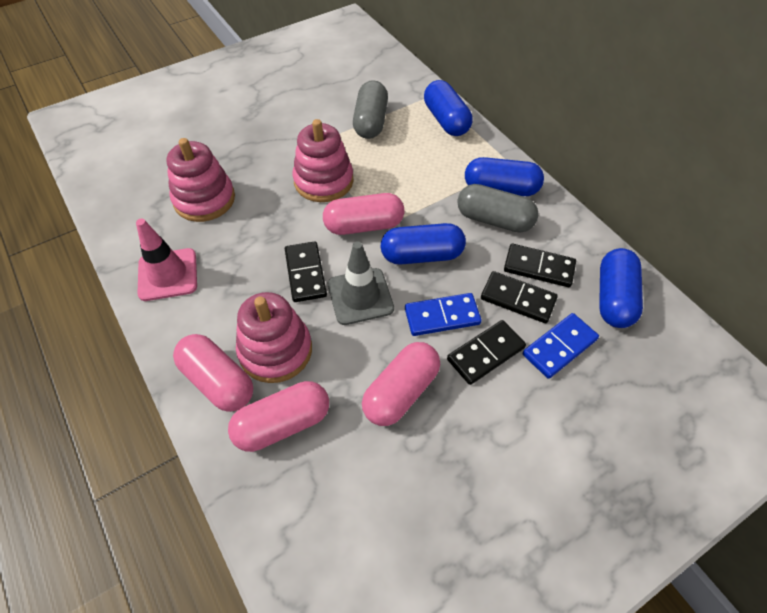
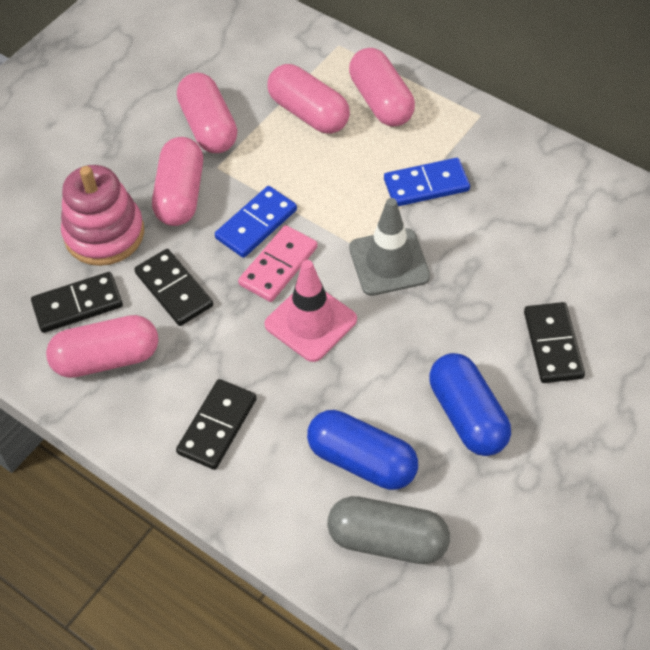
blue capsule: [381,223,466,265] [424,80,472,136] [465,157,544,196] [599,248,643,328] = 4 -> [307,410,418,490] [429,353,511,456] = 2
grey capsule: [353,80,388,139] [457,184,539,233] = 2 -> [327,496,450,564] = 1
pink capsule: [173,334,253,412] [228,381,329,452] [323,193,404,235] [362,342,440,426] = 4 -> [46,315,158,378] [152,137,203,226] [177,73,237,153] [268,64,350,134] [349,48,415,126] = 5
pink domino: none = 0 -> [238,225,318,302] = 1
pink stacking toy: [167,138,235,222] [236,292,312,383] [293,119,353,202] = 3 -> [61,165,144,266] = 1

